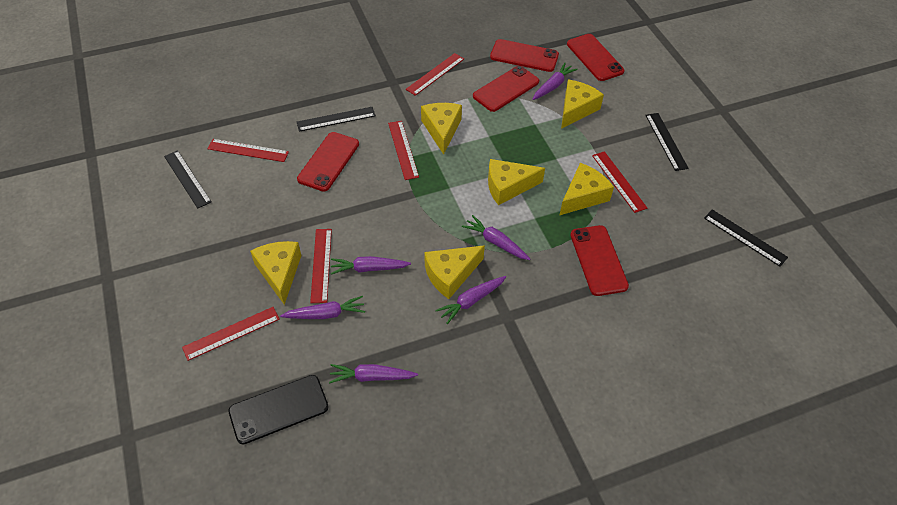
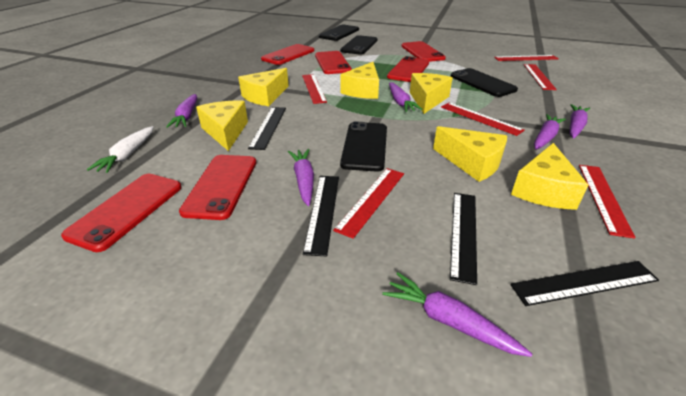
black phone: [228,375,329,444] = 1 -> [319,25,359,41] [340,35,378,55] [340,121,387,172] [451,68,518,97] = 4
red phone: [297,132,359,192] [473,66,539,112] [490,39,559,72] [567,34,625,81] [570,225,629,296] = 5 -> [61,174,182,252] [179,155,256,220] [261,44,314,65] [315,51,352,74] [387,56,429,82] [401,41,446,62] = 6
white carrot: none = 0 -> [87,126,154,173] = 1

